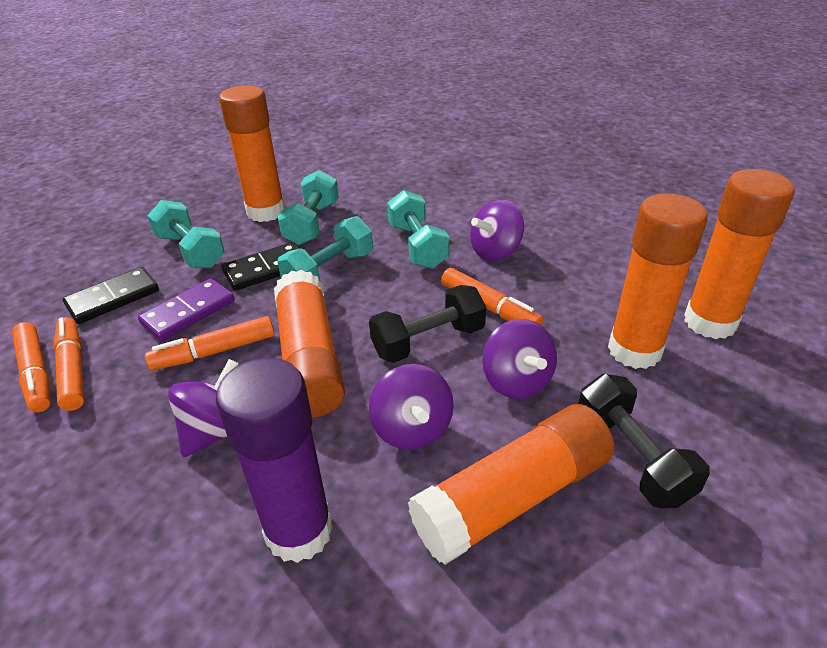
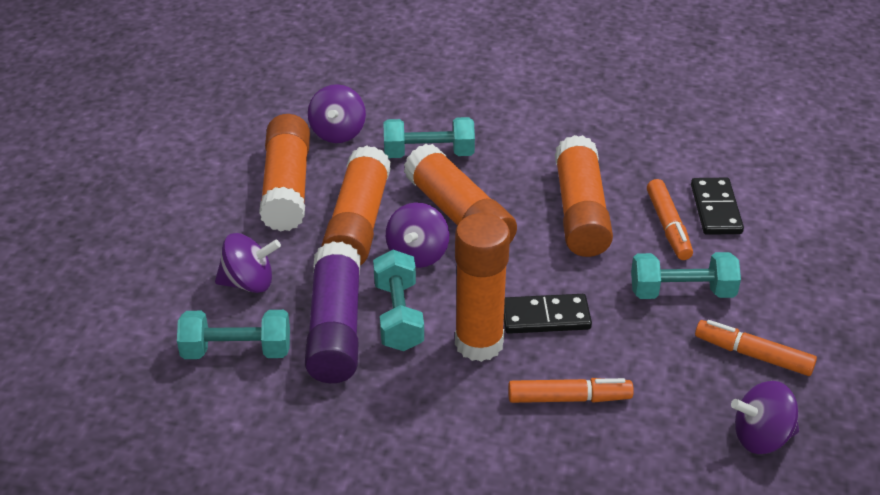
black dumbbell: [369,285,486,363] [578,374,710,508] = 2 -> none = 0
orange marker: [12,322,51,412] [53,317,85,411] [145,316,274,371] [441,268,543,325] = 4 -> [508,378,634,403] [647,179,693,260] [695,320,817,376] = 3
purple domino: [138,278,235,341] = 1 -> none = 0

